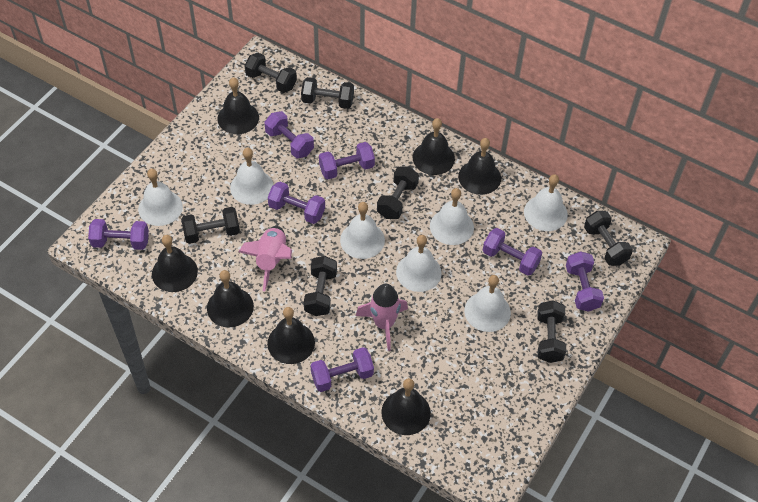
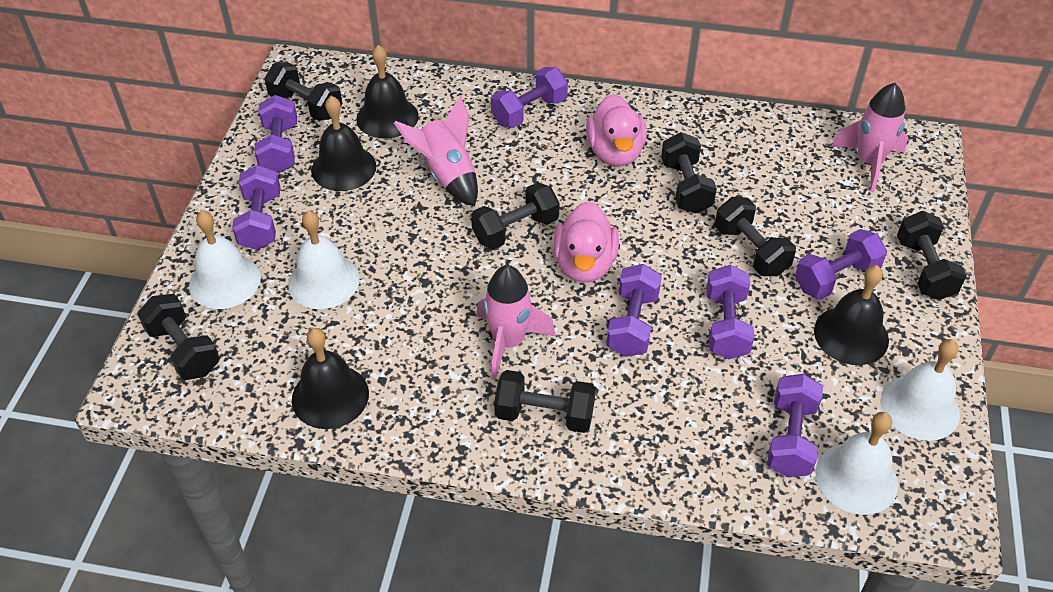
black bell: [152,235,198,292] [207,270,254,328] [218,77,259,134] [267,307,315,364] [381,378,431,435] [413,118,455,175] [458,138,501,195] = 7 -> [292,328,369,429] [311,96,377,191] [356,45,419,138] [814,265,889,365] = 4
pink duck: none = 0 -> [553,201,619,283] [586,94,647,167] = 2
pink rocket: [238,226,292,291] [356,284,408,351] = 2 -> [394,96,478,207] [476,265,556,380] [831,83,908,192] = 3
white bell: [138,169,183,226] [230,147,274,205] [340,202,385,259] [396,235,442,292] [430,188,474,245] [464,275,511,332] [524,174,568,231] = 7 -> [189,210,261,309] [288,210,360,309] [815,412,898,515] [880,339,960,441] = 4

